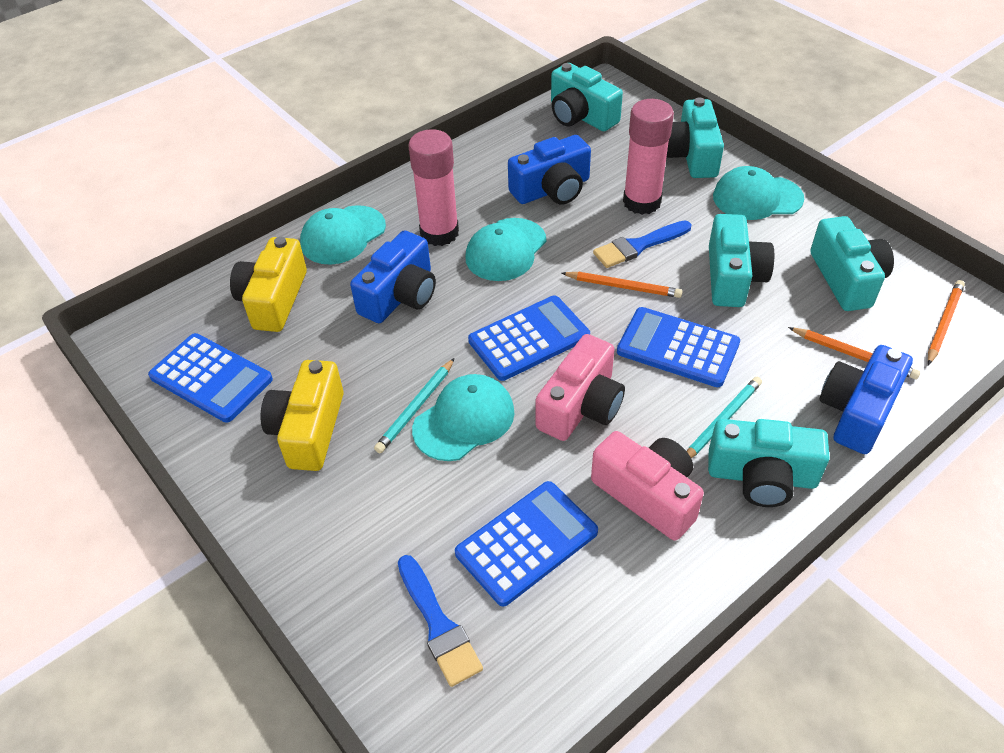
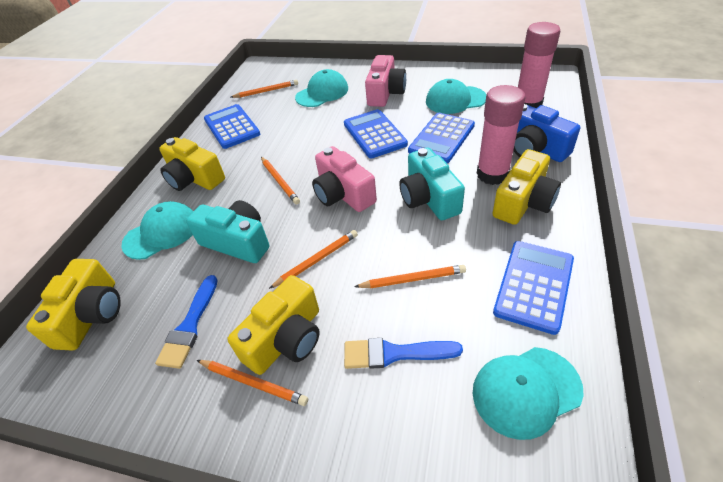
blue camera: [350,230,436,323] [508,135,591,204] [820,345,913,454] = 3 -> [513,104,580,162] = 1
orange pencil: [562,272,683,298] [788,327,920,379] [928,280,965,365] = 3 -> [197,360,308,406] [231,80,298,98] [261,157,300,205] [269,230,358,289] [354,265,466,288] = 5
turquoise camera: [551,63,623,131] [666,98,724,178] [708,419,830,507] [709,214,774,307] [810,216,894,311] = 5 -> [186,200,269,263] [399,148,465,220] = 2
turquoise pencil: [374,358,455,453] [687,377,762,458] = 2 -> none = 0
yellow camera: [230,237,307,332] [261,360,344,471] = 2 -> [26,259,121,351] [159,137,225,191] [227,275,320,375] [492,149,561,225] = 4

